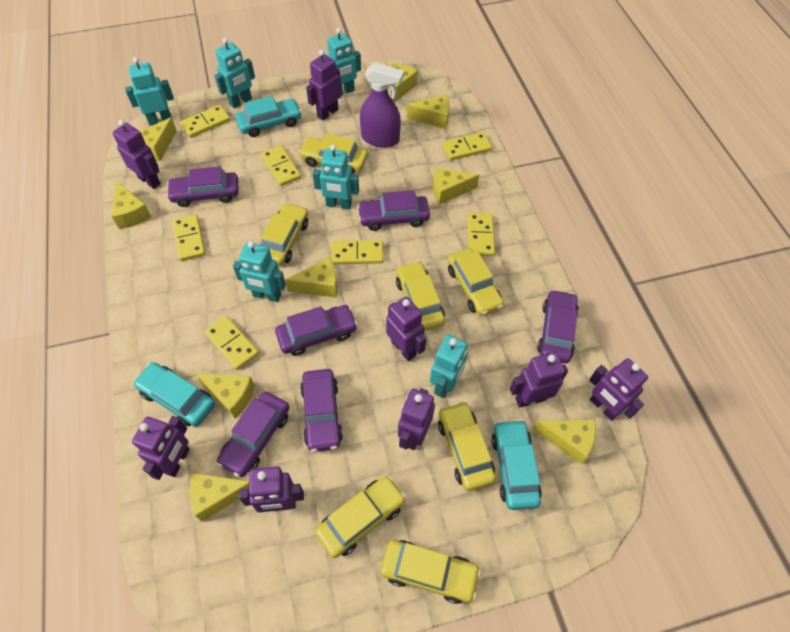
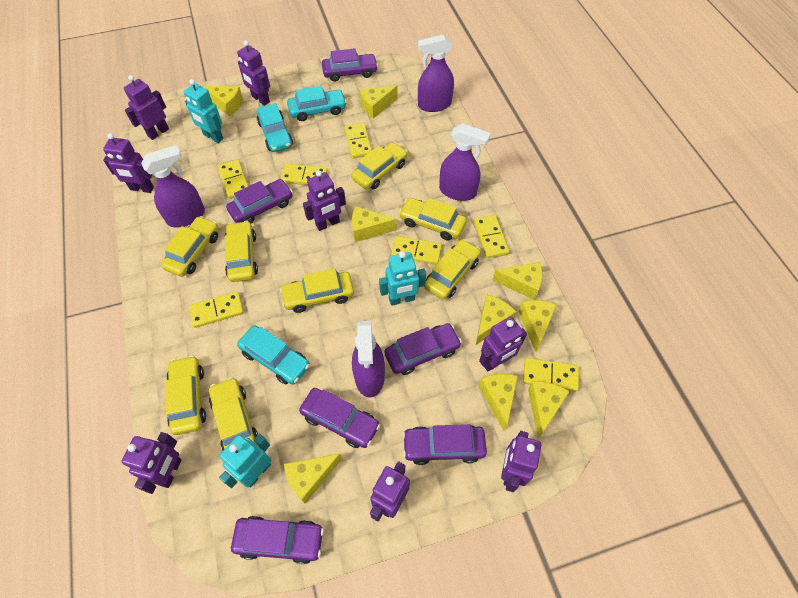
purple spray bottle: [360,62,404,148] = 1 -> [141,145,205,227] [352,321,385,398] [418,35,454,112] [439,123,490,201] = 4
turquoise robot: [125,57,174,125] [215,38,255,108] [233,241,286,302] [312,144,359,209] [327,28,361,96] [430,335,468,398] = 6 -> [184,79,224,143] [219,434,271,488] [379,251,426,306] = 3
yellow car: [261,202,308,266] [298,134,368,174] [315,476,406,558] [380,540,481,604] [396,261,445,331] [438,401,496,491] [448,248,504,316] = 7 -> [161,216,218,277] [165,355,206,435] [209,377,258,451] [225,221,258,282] [280,268,354,313] [351,142,408,190] [399,198,467,241] [424,239,481,300] = 8

